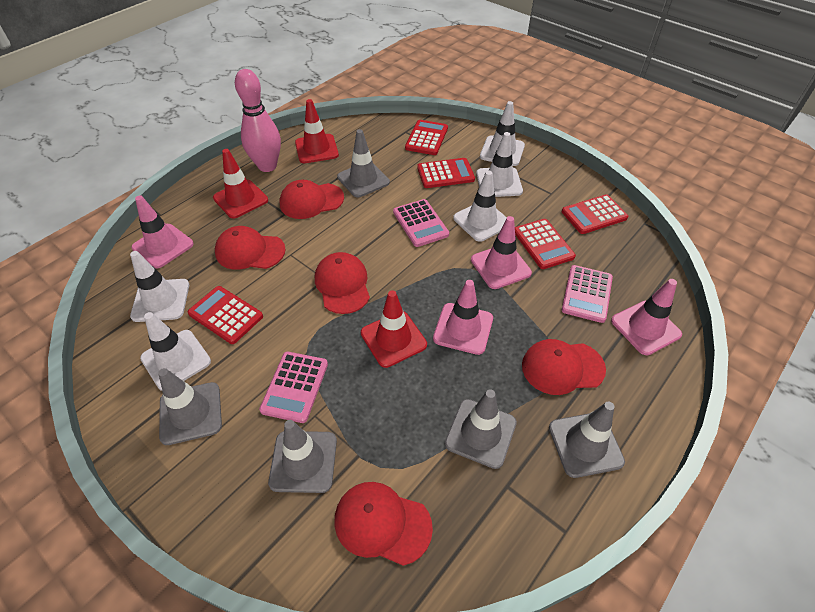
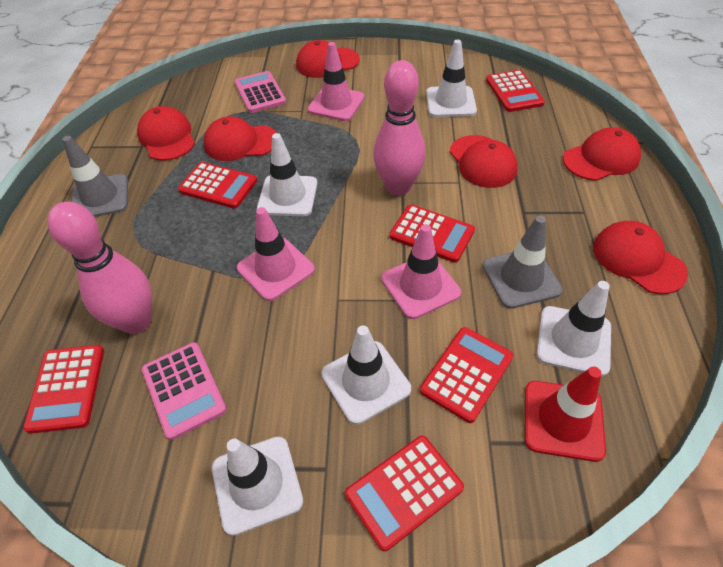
grey traffic cone: [158,368,222,445] [268,420,337,493] [337,129,390,197] [445,389,517,469] [549,401,625,478] = 5 -> [62,136,128,217] [483,216,563,309] = 2
pink bowling pin: [235,69,281,172] = 1 -> [48,202,152,334] [373,60,425,196] = 2
pink calculator: [259,352,328,423] [393,199,449,247] [562,265,613,323] = 3 -> [142,342,227,440] [235,71,286,113] = 2
pink traffic cone: [131,195,194,268] [433,280,493,355] [471,216,532,289] [611,279,682,355] = 4 -> [237,207,315,301] [308,42,365,121] [381,224,461,319] = 3
red calculator: [188,286,263,344] [405,120,448,155] [417,158,475,188] [515,219,576,269] [562,194,628,234] = 5 -> [23,345,104,434] [178,162,257,209] [345,436,464,551] [389,204,475,263] [420,327,513,423] [486,70,545,112] = 6
red cap: [215,226,286,270] [280,180,344,219] [315,252,370,314] [334,482,433,566] [522,339,606,395] = 5 -> [137,106,195,161] [204,116,276,161] [296,40,360,78] [450,135,518,188] [563,128,641,181] [593,221,688,294] = 6
red traffic cone: [213,149,268,218] [295,99,339,163] [361,290,427,368] = 3 -> [525,367,606,462] = 1

